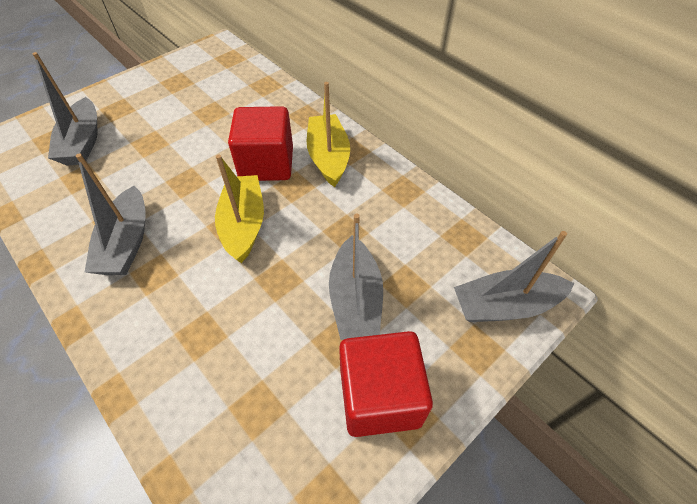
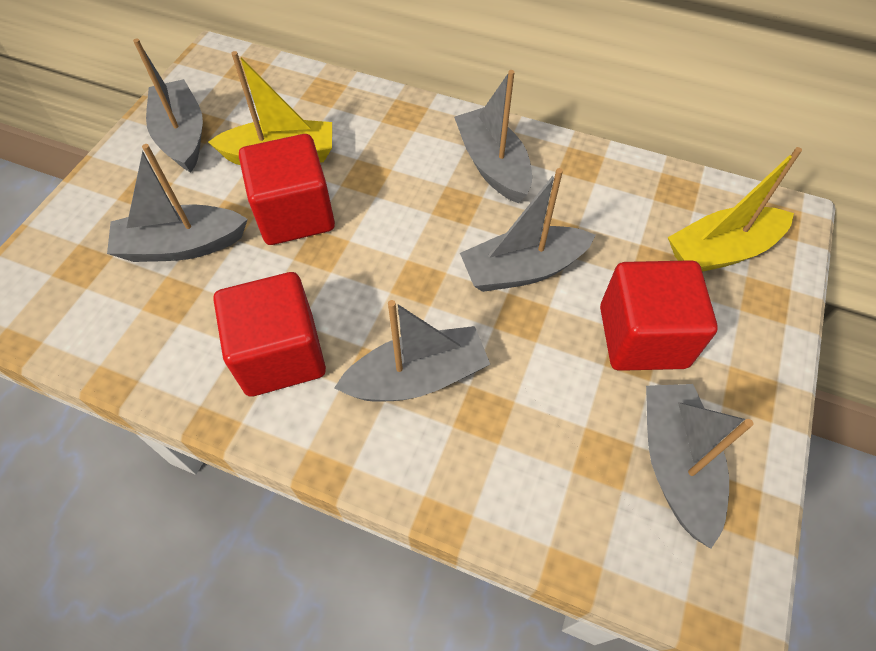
grey boat: [33,52,97,166] [76,153,146,275] [329,214,383,340] [454,231,575,322] = 4 -> [107,144,248,262] [133,38,203,172] [334,300,490,401] [454,70,532,203] [460,168,596,292] [646,384,753,549] = 6
red cube: [228,106,293,181] [339,331,433,437] = 2 -> [213,272,326,397] [239,134,335,245] [600,260,718,371] = 3

